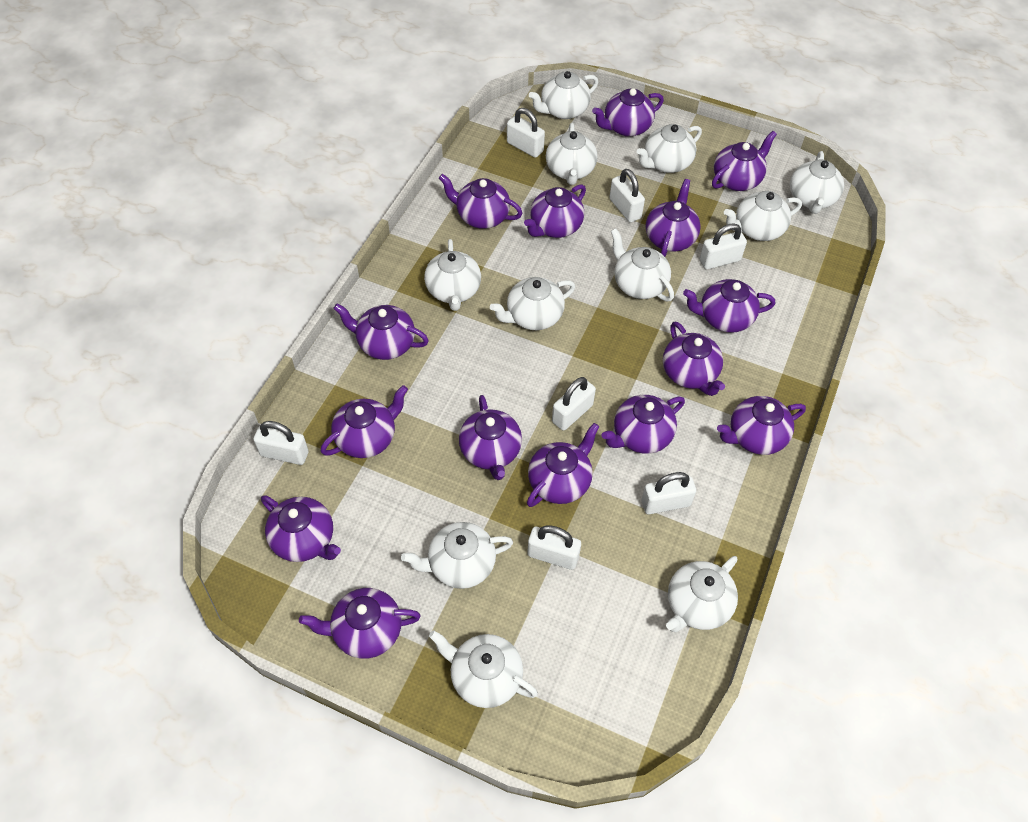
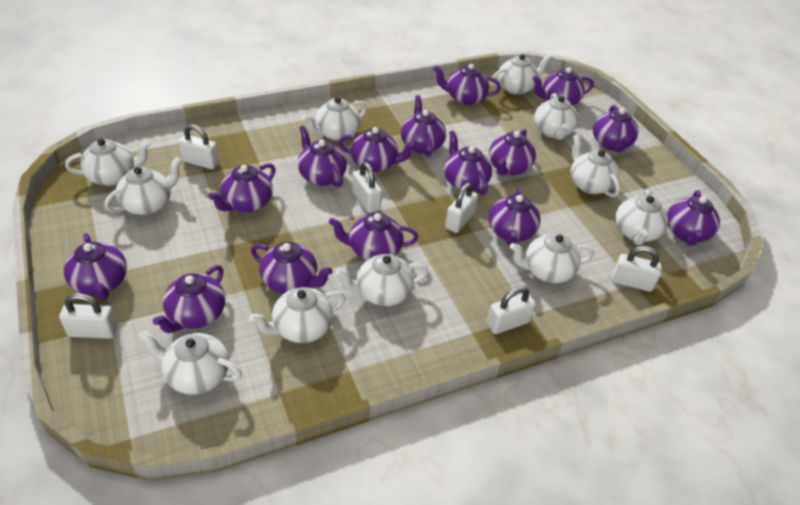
white padlock: [254,421,309,465] [507,108,545,158] [527,526,581,570] [552,377,596,431] [609,169,645,222] [641,472,696,514] [699,223,747,270] = 7 -> [59,293,118,339] [178,124,219,169] [352,162,382,213] [445,183,478,233] [487,286,536,334] [612,246,662,292] = 6

